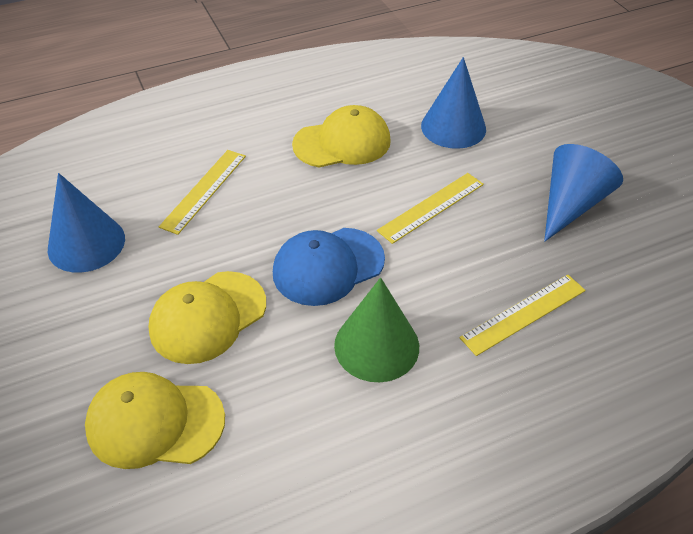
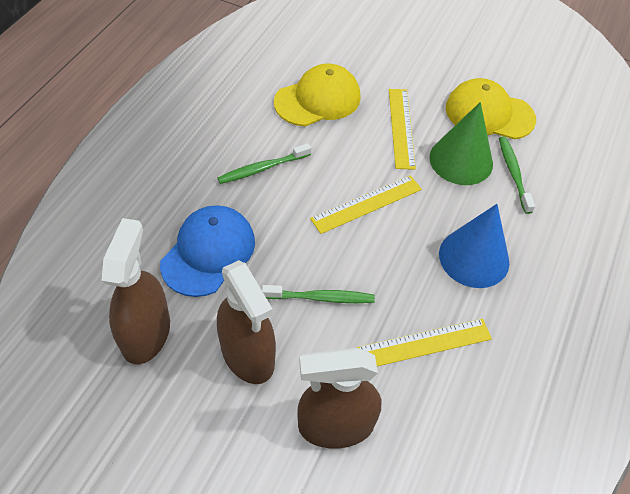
blue cone: [48,173,125,273] [421,57,486,149] [544,144,623,241] = 3 -> [439,204,509,288] = 1
brown spray bottle: none = 0 -> [101,218,170,364] [217,260,276,384] [297,348,381,449] = 3
green toothbrush: none = 0 -> [217,143,311,184] [262,285,375,303] [499,136,535,214] = 3
yellow cap: [85,372,225,469] [148,271,266,364] [292,105,391,168] = 3 -> [274,64,361,126] [446,78,536,139] = 2

